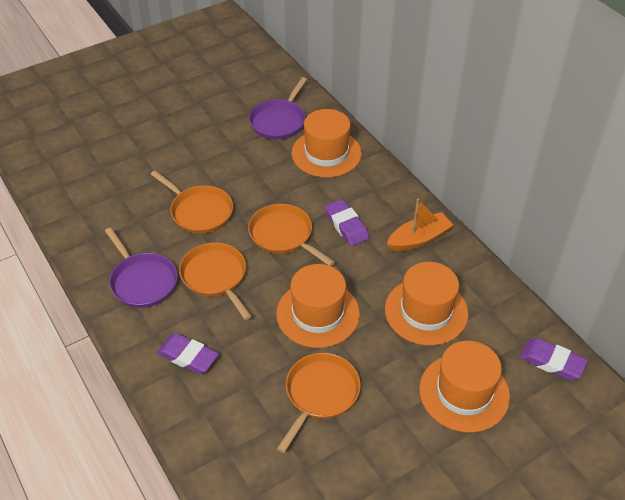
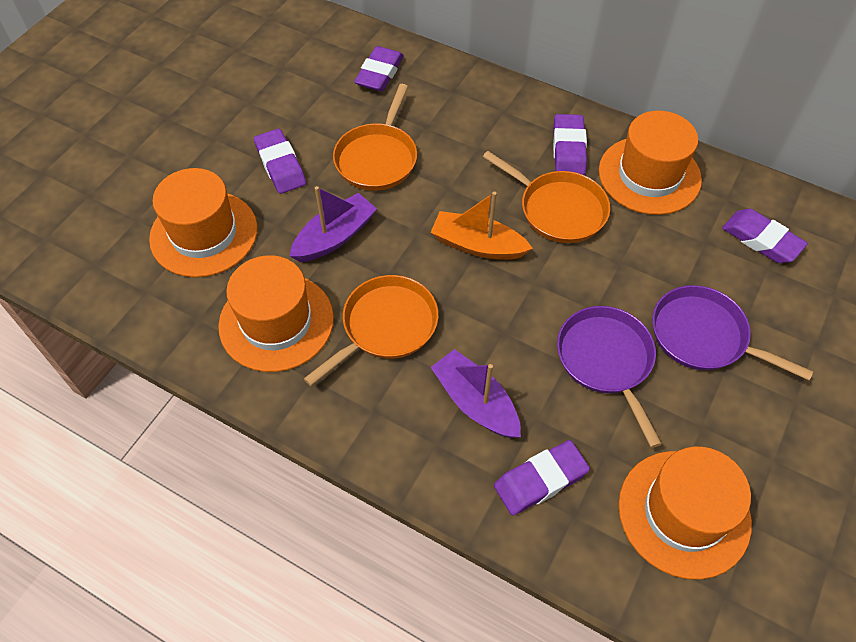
orange pan: [150,171,233,234] [179,242,252,320] [248,204,335,266] [277,353,361,453] = 4 -> [304,275,439,386] [333,84,417,191] [483,151,610,243] = 3
purple boat: none = 0 -> [290,186,377,262] [431,349,521,438] = 2
purple eraser: [157,333,219,374] [325,199,369,246] [519,338,588,380] = 3 -> [254,129,306,194] [354,46,404,91] [494,440,590,515] [553,114,587,175] [722,209,808,263] = 5

